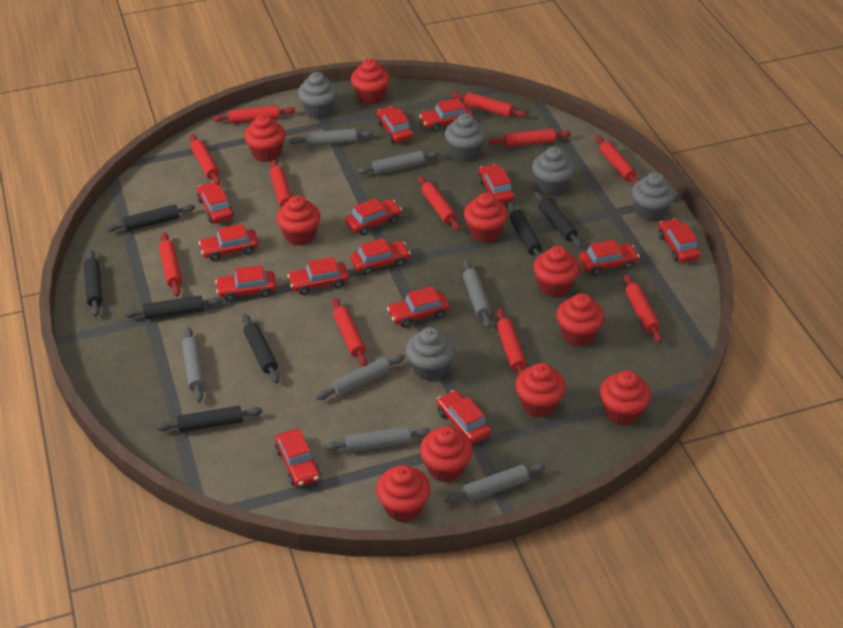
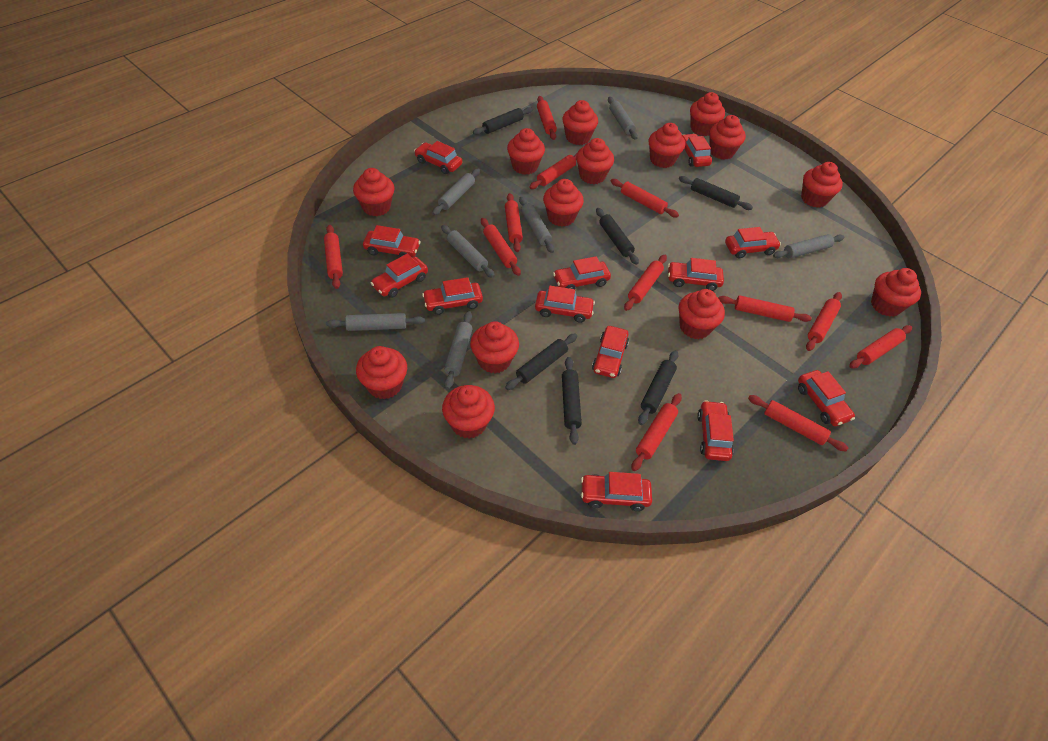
black rolling pin: [84,250,103,316] [106,204,195,232] [124,296,222,319] [156,406,263,432] [242,314,280,383] [508,202,542,258] [534,192,583,248] = 7 -> [473,107,533,135] [505,333,577,390] [562,357,582,445] [596,208,639,265] [638,350,678,425] [679,176,753,210] = 6
grey cupcake: [298,72,337,119] [406,327,455,381] [445,113,486,161] [532,146,574,195] [632,172,675,221] = 5 -> none = 0
red car: [197,182,234,223] [199,224,259,261] [215,265,276,302] [275,429,321,487] [288,257,349,295] [345,198,402,236] [351,238,411,275] [377,106,413,143] [387,286,450,328] [419,98,473,132] [437,390,491,444] [478,164,515,203] [579,240,640,276] [658,218,701,263] = 14 -> [363,225,421,258] [371,254,428,298] [414,141,462,174] [422,277,483,315] [535,286,595,323] [553,256,611,289] [581,472,652,511] [592,326,629,378] [668,258,724,291] [682,134,712,167] [697,400,734,461] [725,227,781,258] [798,370,855,426] = 13
red cupcake: [244,114,285,162] [276,196,321,246] [351,59,390,105] [376,465,430,522] [420,426,473,482] [464,192,508,243] [515,363,566,417] [533,246,579,297] [557,293,604,346] [600,370,651,425] = 10 -> [353,168,395,216] [356,346,407,399] [442,385,495,439] [470,321,519,374] [507,128,545,175] [543,179,584,227] [562,100,598,145] [576,138,614,184] [649,123,685,168] [679,289,725,339] [690,92,725,136] [709,115,746,160] [801,162,843,208] [871,268,921,317] = 14
red rolling pin: [159,232,182,296] [189,134,221,185] [213,105,295,124] [270,159,292,207] [332,297,367,367] [418,176,460,231] [451,92,527,118] [488,129,571,147] [496,308,526,375] [595,136,639,185] [623,274,662,343] = 11 -> [324,225,343,289] [481,218,521,276] [505,193,523,252] [530,153,577,189] [537,96,557,140] [610,179,679,218] [624,255,667,311] [631,393,682,471] [718,296,812,322] [748,395,848,451] [806,292,842,351] [849,325,912,369] = 12

